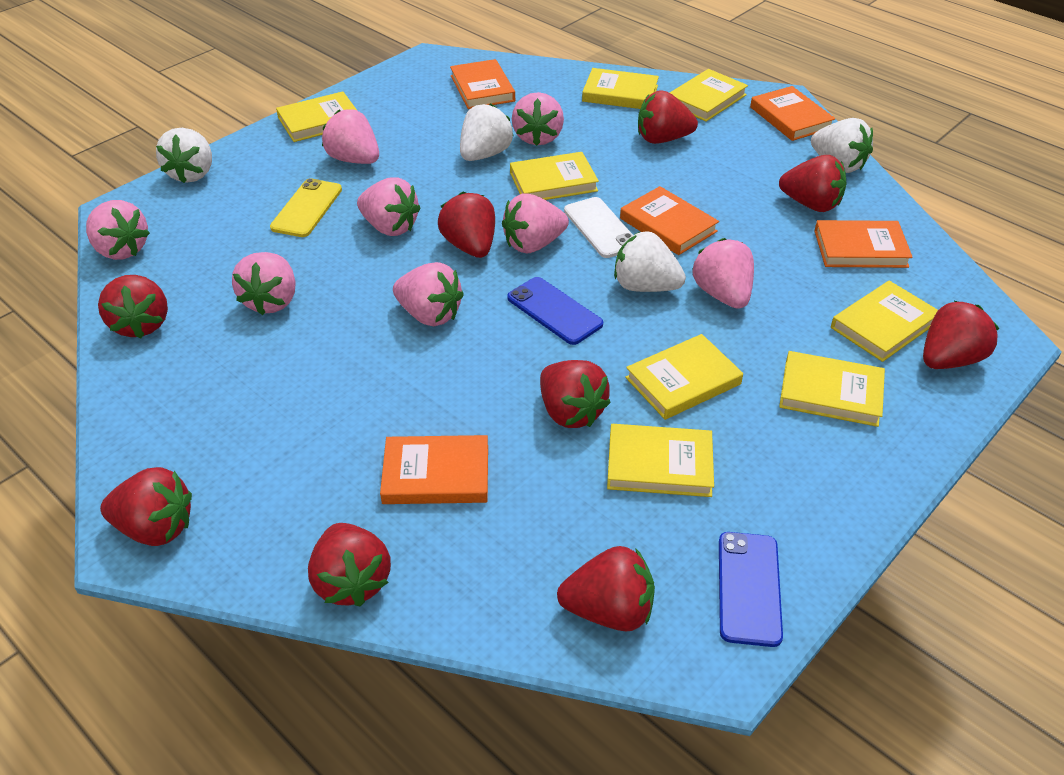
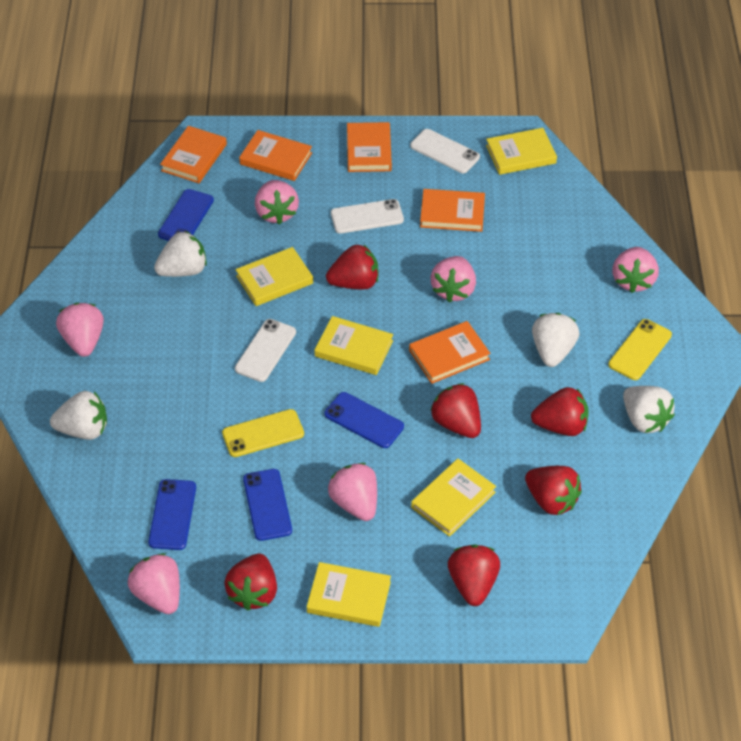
blue phone: [507,277,603,345] [719,532,783,647] = 2 -> [148,479,196,550] [158,189,214,241] [243,469,292,541] [325,392,404,448] = 4
pink strawberry: [86,200,150,260] [232,252,296,315] [322,109,379,164] [357,177,421,236] [393,262,464,326] [502,194,569,253] [512,92,564,146] [693,238,754,309] = 8 -> [56,303,104,357] [128,553,180,614] [255,180,299,225] [328,463,377,521] [430,256,476,303] [613,247,659,293] = 6
red strawberry: [98,275,168,338] [100,467,192,546] [308,523,391,607] [438,192,495,258] [540,360,611,428] [557,546,655,632] [638,90,698,144] [779,155,846,212] [923,301,999,369] = 9 -> [224,553,277,611] [326,244,378,290] [430,383,481,438] [448,545,500,606] [525,466,582,515] [531,387,589,436] = 6
white phone: [564,197,633,258] = 1 -> [235,319,296,382] [331,199,404,234] [410,129,480,173] = 3
yellow book: [276,91,358,142] [510,152,599,200] [582,68,659,109] [607,424,714,497] [625,334,743,420] [670,69,748,122] [779,351,885,427] [831,281,938,362] = 8 -> [235,247,313,306] [307,562,391,627] [314,316,393,375] [411,459,496,537] [486,128,557,175] = 5
yellow phone: [270,178,342,237] = 1 -> [222,409,304,457] [608,319,672,380] = 2

